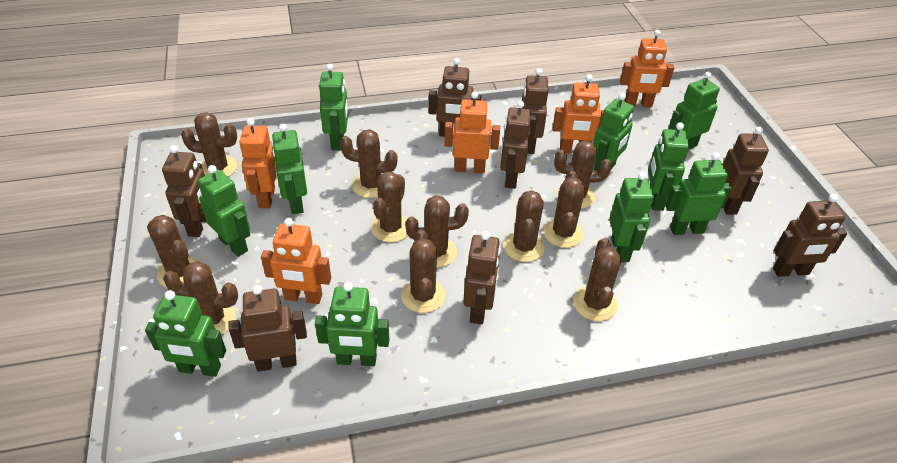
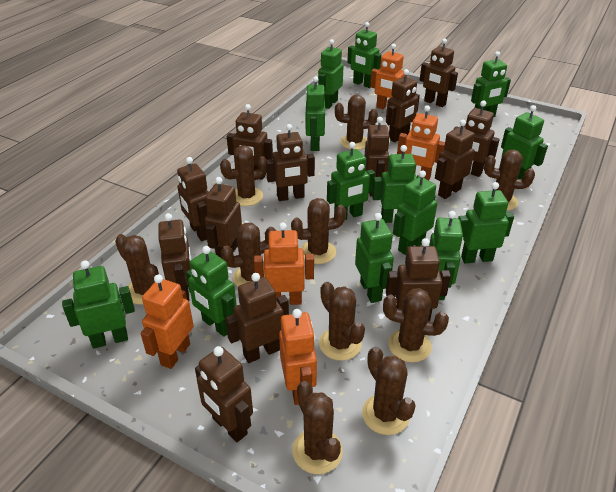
brown cactus: [147,215,198,288] [163,261,238,334] [181,112,237,177] [340,129,398,198] [371,172,408,242] [401,230,445,313] [405,195,469,268] [504,190,545,262] [543,171,585,248] [554,140,612,209] [573,238,622,321] = 11 -> [115,234,159,305] [220,145,267,206] [221,223,276,287] [291,198,346,264] [292,381,343,474] [319,282,365,361] [335,95,378,150] [362,347,416,435] [383,288,449,362] [484,150,535,211] = 10
brown robot: [162,145,206,237] [228,285,307,372] [429,58,482,137] [463,231,501,324] [500,101,531,189] [522,68,548,154] [723,127,769,215] [773,194,847,277] = 8 -> [158,213,191,301] [177,157,208,241] [195,346,253,442] [205,177,242,258] [225,273,289,363] [227,104,273,180] [266,124,315,201] [365,117,390,197] [386,69,420,142] [386,238,451,321] [420,39,458,107] [435,120,475,199] [453,100,500,177] = 13
green robot: [145,290,226,377] [198,165,250,257] [272,124,307,214] [315,282,389,366] [319,64,349,150] [593,93,634,171] [609,172,654,262] [648,122,689,211] [665,152,732,235] [668,72,720,149] = 10 -> [62,260,135,349] [186,246,237,337] [305,76,325,151] [318,39,344,109] [327,142,375,220] [347,22,381,88] [355,213,394,303] [372,145,425,223] [393,170,437,255] [429,211,463,300] [458,182,514,264] [471,51,511,117] [501,105,548,179] = 13

